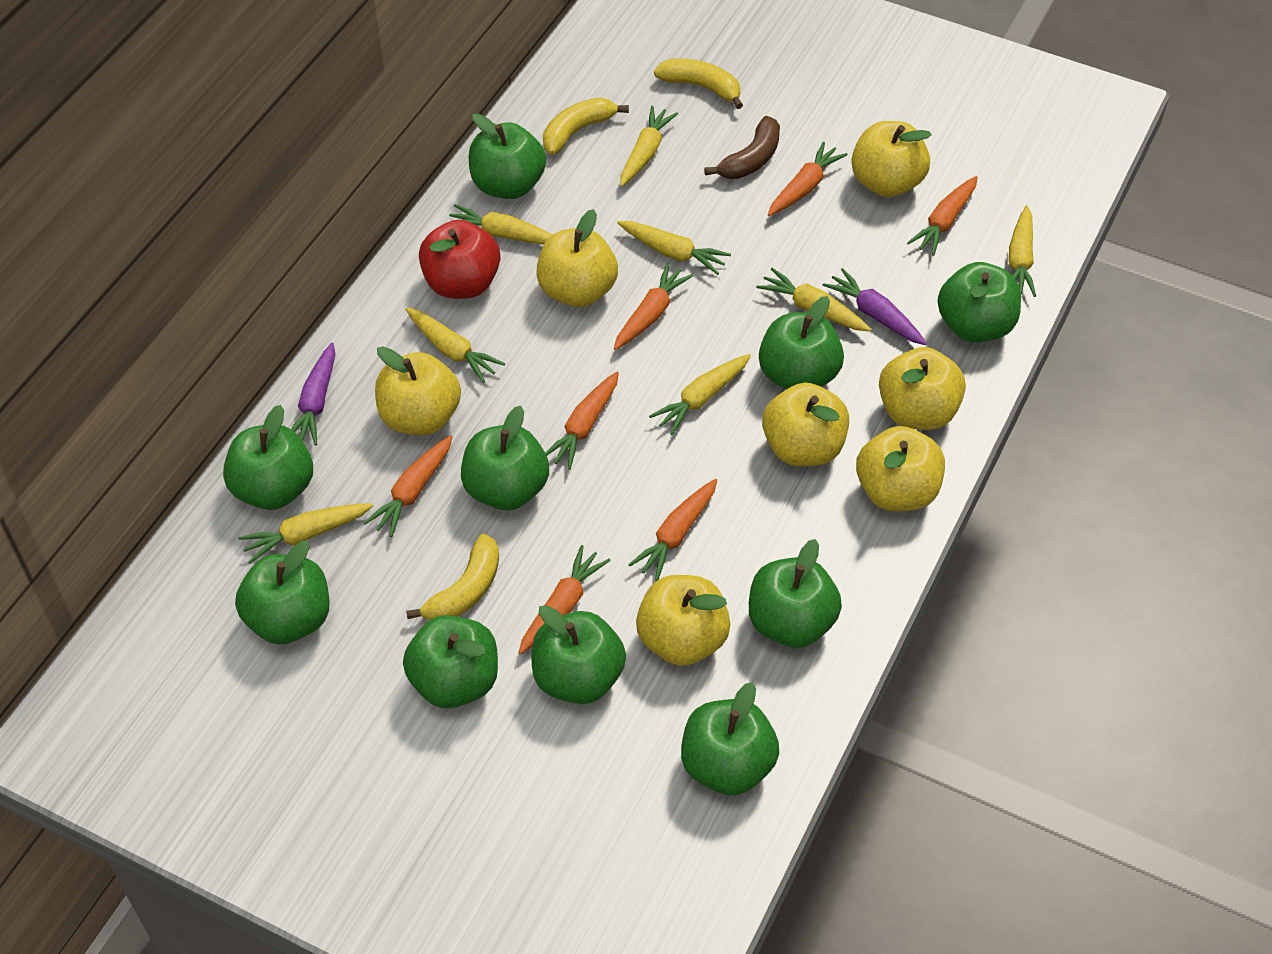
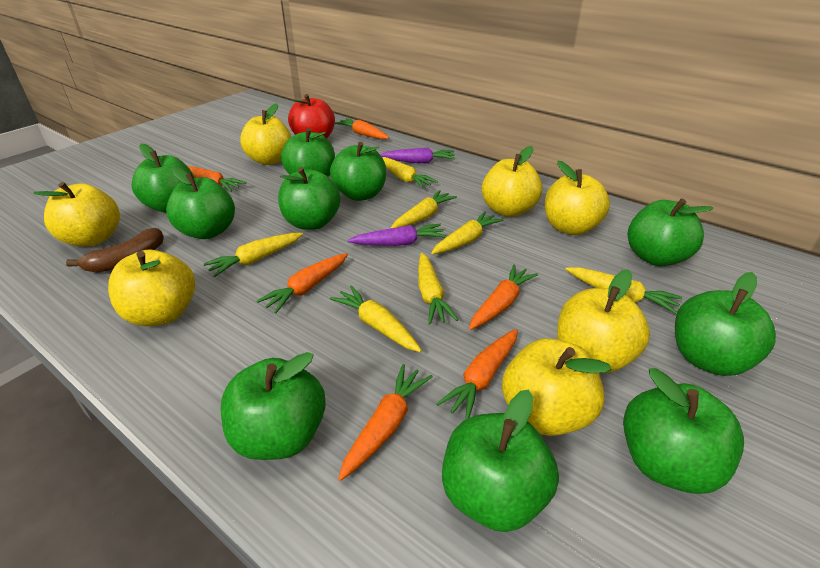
orange carrot: [364,435,453,537] [518,545,611,654] [545,372,619,470] [614,263,694,350] [628,479,717,581] [768,142,848,216] [907,176,978,256] = 7 -> [188,166,246,192] [257,253,348,313] [335,118,389,140] [338,364,433,481] [436,329,518,420] [469,265,538,330] = 6
yellow banana: [406,534,499,620] [543,98,629,155] [654,58,743,109] = 3 -> none = 0
yellow carrot: [238,503,373,564] [405,307,505,383] [449,204,553,245] [617,221,731,275] [620,106,678,187] [649,354,751,435] [756,268,871,331] [1009,205,1036,297] = 8 -> [203,233,303,277] [330,285,422,352] [382,157,438,189] [390,190,457,229] [418,253,458,325] [431,211,503,254] [565,267,682,314] = 7

